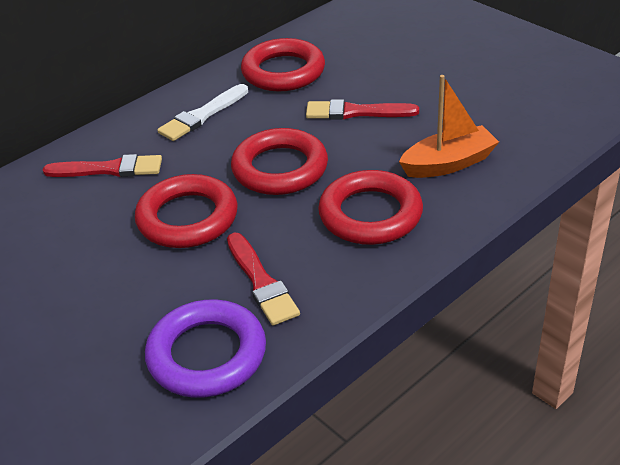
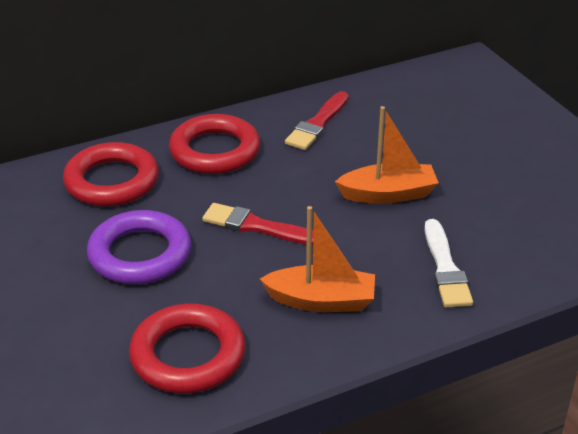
orange boat: [399,75,499,178] = 1 -> [260,206,375,312] [335,106,439,204] = 2
red brush: [43,154,162,177] [227,233,300,326] [306,99,419,120] = 3 -> [202,203,314,246] [285,91,349,150] = 2
red ring: [135,174,238,248] [231,128,328,195] [241,38,325,92] [318,170,423,245] = 4 -> [63,142,159,207] [129,303,245,394] [169,114,260,174] = 3

